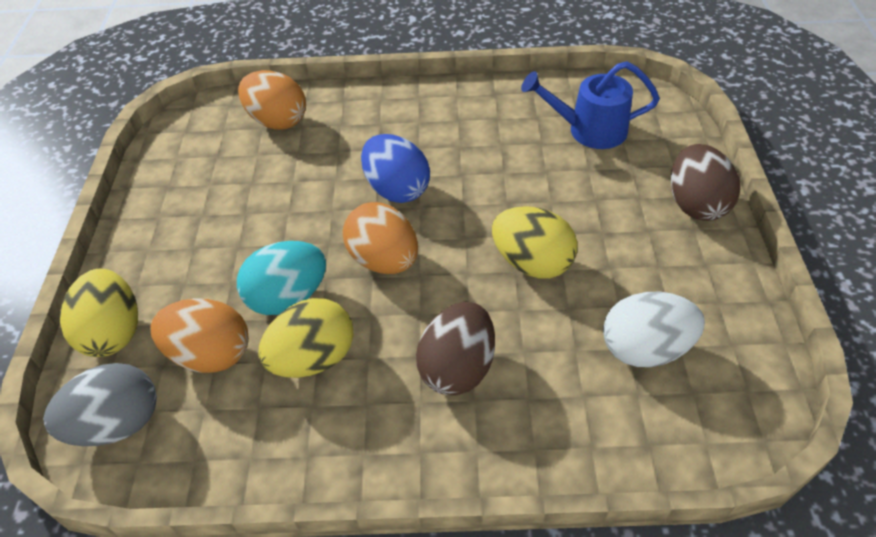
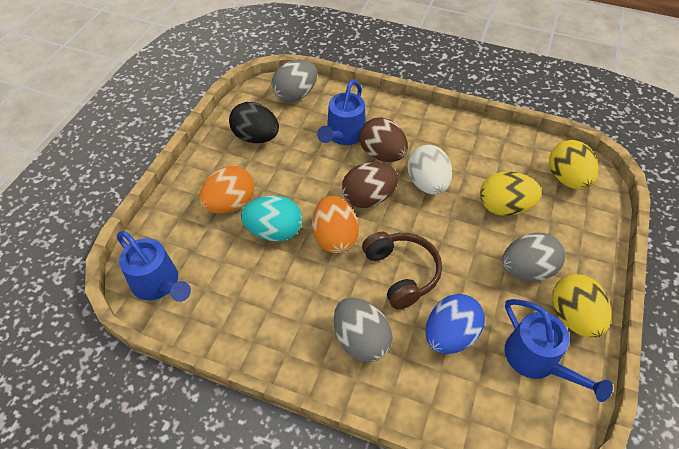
black egg: none = 0 -> [229,102,279,143] = 1
blue watering can: [521,61,660,149] = 1 -> [117,231,191,302] [317,79,366,145] [505,299,613,402] = 3
brown headphones: none = 0 -> [362,232,442,309] = 1
grey egg: [43,363,157,446] = 1 -> [272,60,317,102] [334,297,392,363] [502,233,565,281] = 3
orange egg: [150,298,249,373] [238,70,306,130] [343,202,418,274] = 3 -> [199,166,254,214] [312,196,359,253] = 2

